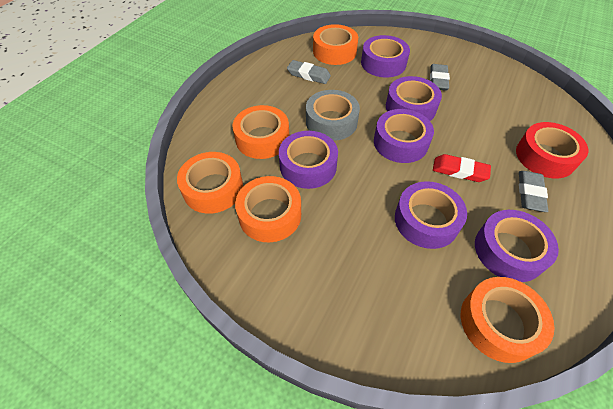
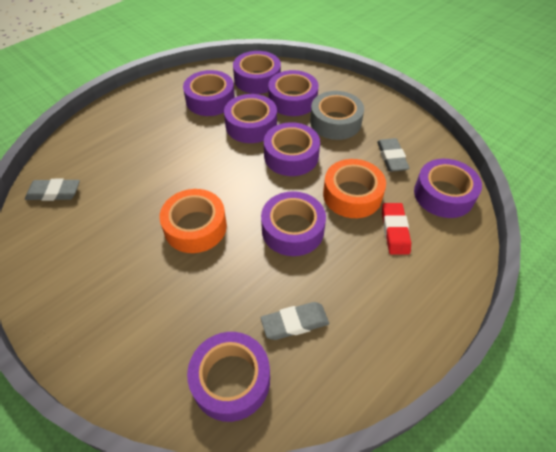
orange tape: [177,152,243,214] [233,105,289,159] [235,176,301,242] [313,24,358,65] [461,277,554,363] = 5 -> [159,189,227,253] [323,159,386,218] = 2
purple tape: [279,131,338,189] [361,35,410,77] [374,109,434,163] [386,76,442,121] [395,181,467,249] [475,210,559,282] = 6 -> [183,70,235,116] [187,332,270,422] [224,94,277,143] [233,51,281,94] [261,191,326,256] [264,122,320,176] [268,70,319,116] [414,159,482,218] = 8
red tape: [516,122,588,179] = 1 -> none = 0

